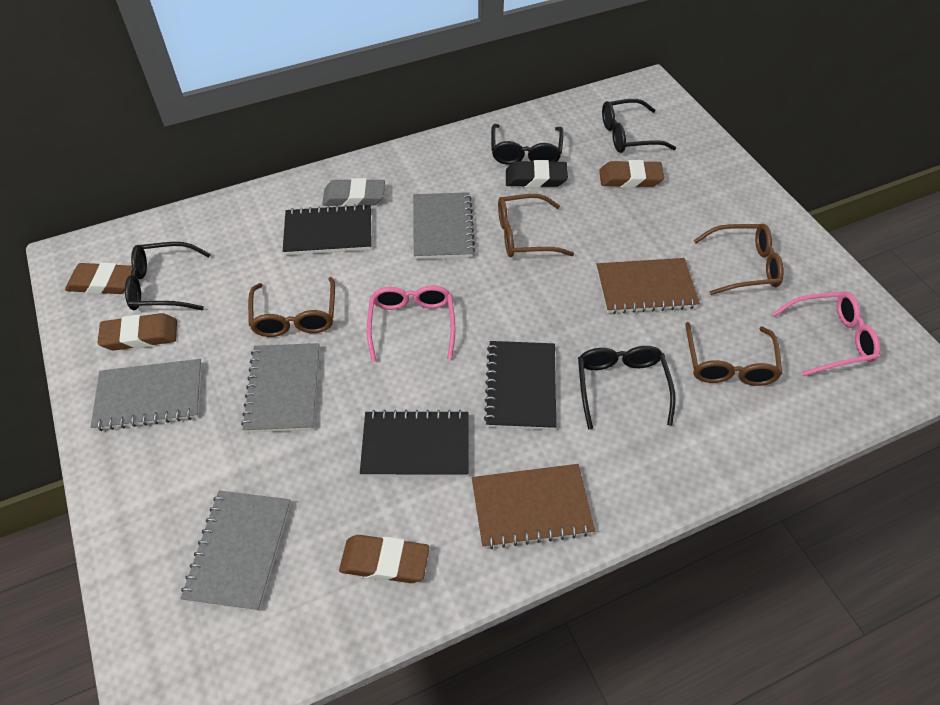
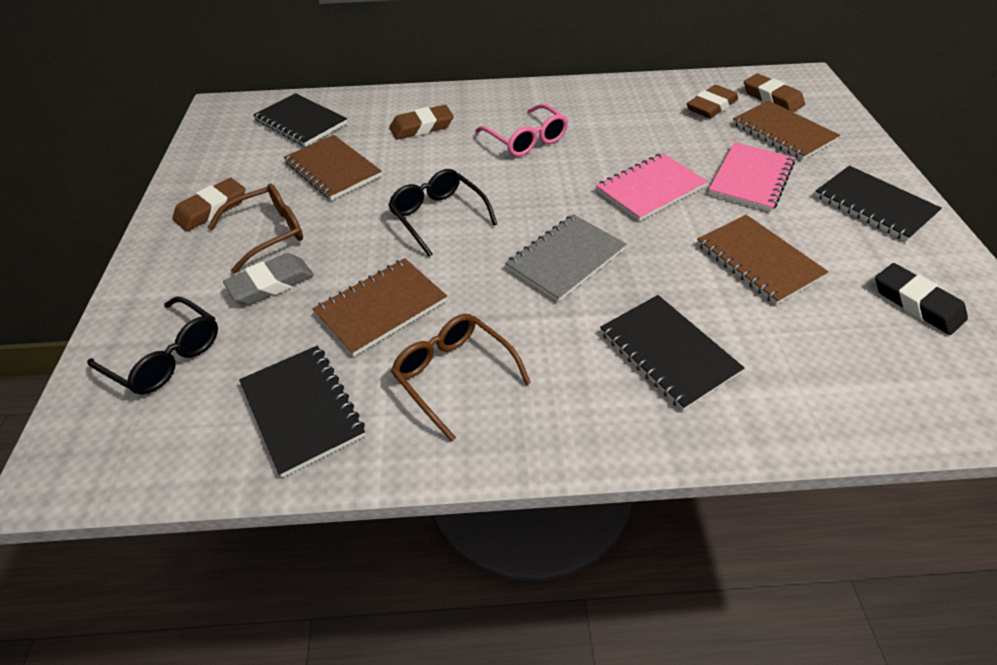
black glasses: [125,242,211,310] [491,124,564,165] [578,346,676,430] [602,99,676,153] = 4 -> [87,296,218,395] [388,169,497,257] = 2
black notebook: [283,204,372,255] [360,410,469,477] [484,341,556,430] = 3 -> [239,345,365,477] [253,93,347,147] [600,295,744,411] [814,166,942,242] = 4
brown glasses: [248,277,335,337] [498,194,574,257] [685,322,782,386] [694,224,784,295] = 4 -> [207,183,303,274] [391,314,531,442] = 2
brown notebook: [472,464,595,549] [596,258,700,314] = 2 -> [284,135,382,200] [313,258,447,356] [697,215,829,305] [732,101,840,160] = 4
grey notebook: [91,359,202,431] [180,490,291,611] [241,343,320,433] [413,192,475,259] = 4 -> [505,214,627,302] = 1
pink glasses: [367,285,455,362] [773,292,880,376] = 2 -> [475,104,568,157] = 1
pink notebook: none = 0 -> [596,153,708,221] [708,142,795,212] = 2

